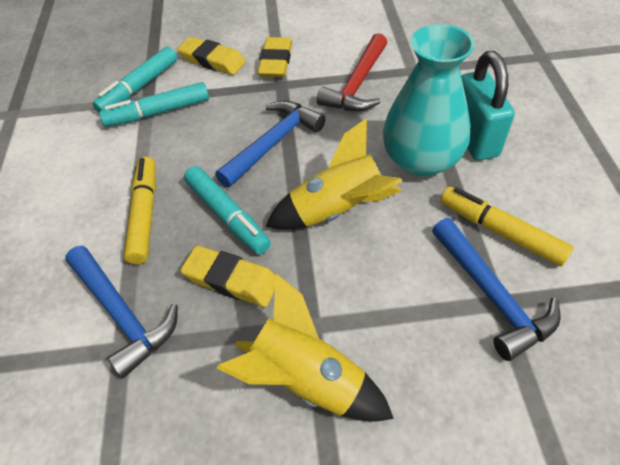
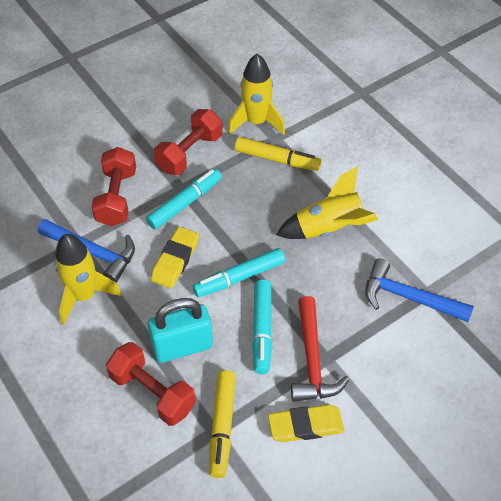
blue hammer: [65,246,178,378] [215,101,326,187] [432,218,561,361] = 3 -> [38,219,135,283] [365,258,474,322] = 2
red dumbbell: none = 0 -> [91,147,136,226] [106,342,196,426] [154,109,222,175] = 3
turquoise vase: [383,24,475,177] = 1 -> none = 0
yellow eraser: [177,36,246,75] [180,245,276,307] [257,37,292,77] = 3 -> [151,227,199,288] [268,405,344,442] = 2
yellow rocket: [217,273,394,422] [265,118,402,230] = 2 -> [55,234,122,325] [228,54,285,135] [276,166,378,239] = 3

